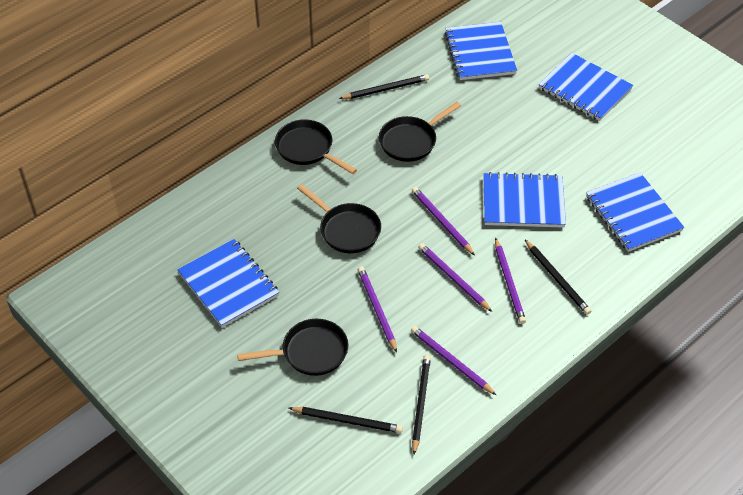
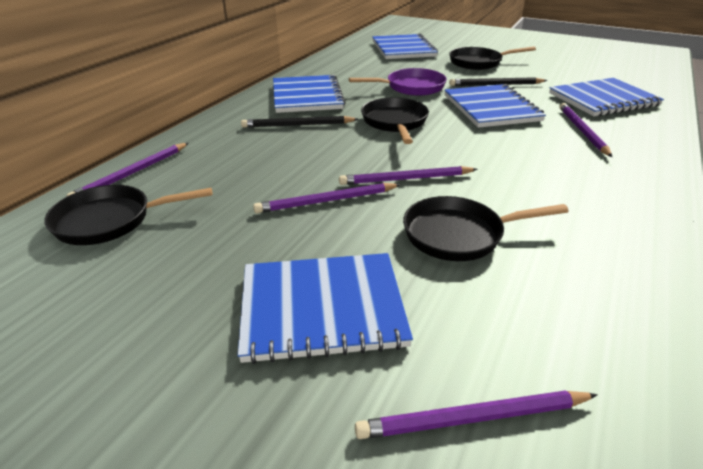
black pencil: [289,407,403,433] [339,74,429,99] [412,355,431,455] [525,240,591,315] = 4 -> [241,116,358,128] [449,77,547,86] = 2
purple pan: none = 0 -> [349,68,447,96] = 1

